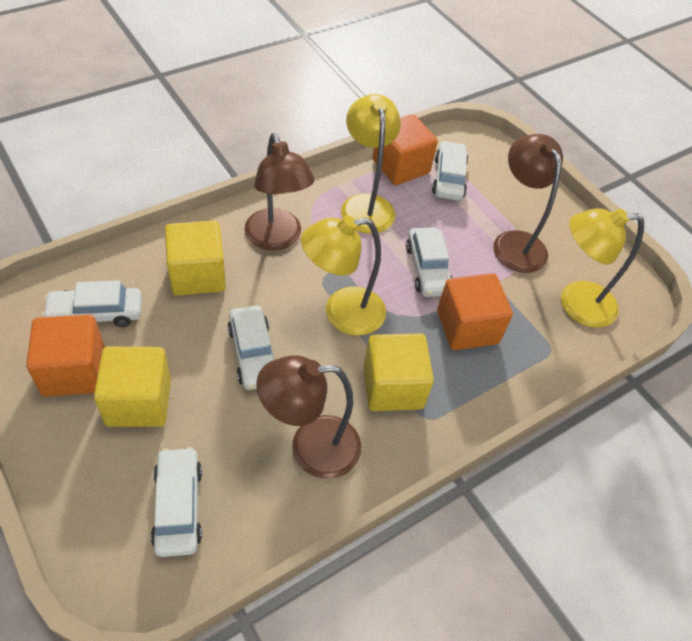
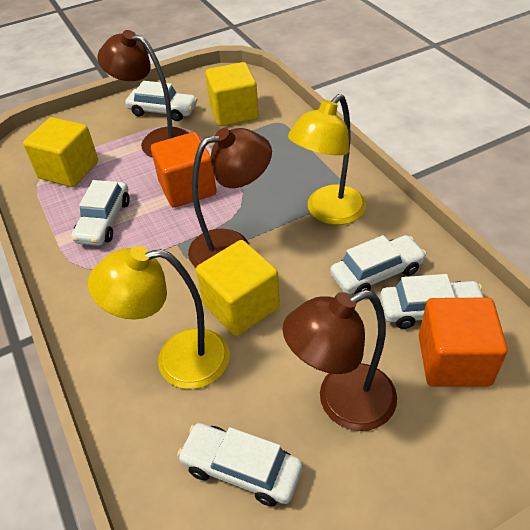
orange cube: [26,314,105,397] [372,114,438,185] [437,273,513,350] = 3 -> [151,132,217,208] [419,297,508,387] = 2
yellow lamp: [301,216,386,336] [341,94,401,234] [561,208,644,328] = 3 -> [88,246,230,389] [288,94,366,225] = 2

